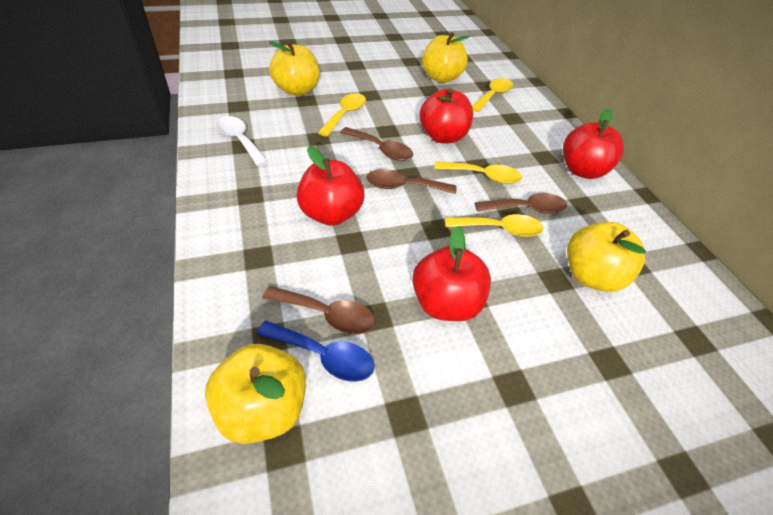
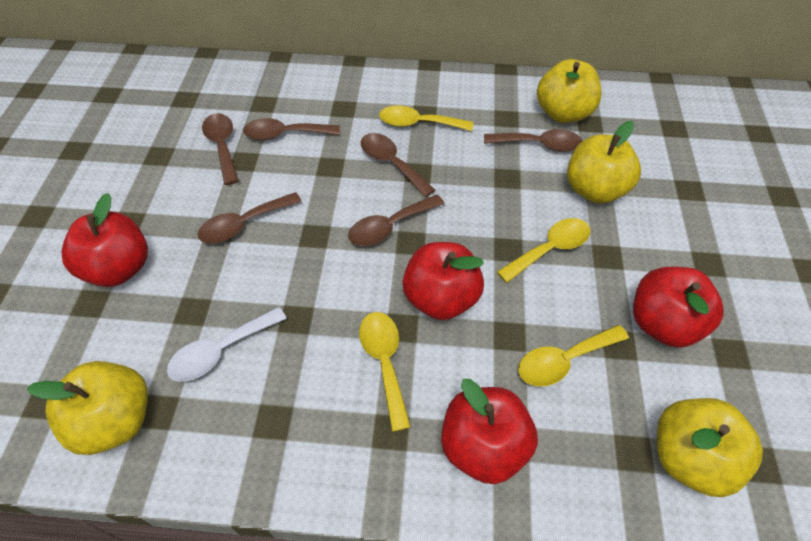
blue spoon: [256,321,375,382] = 1 -> none = 0
brown spoon: [262,286,375,334] [340,127,413,161] [366,169,456,194] [475,193,567,214] = 4 -> [197,192,302,244] [202,113,239,185] [243,118,340,140] [348,195,445,246] [361,133,435,197] [484,129,582,152] = 6

